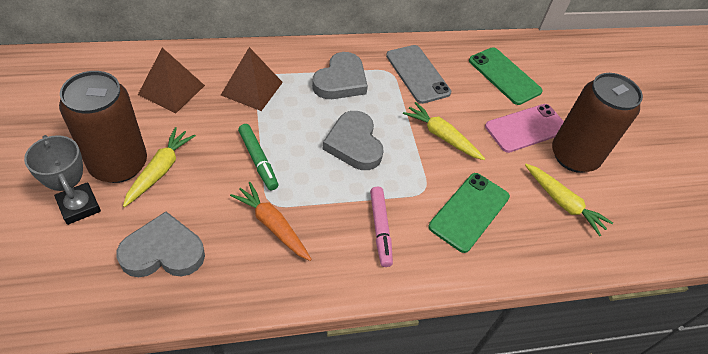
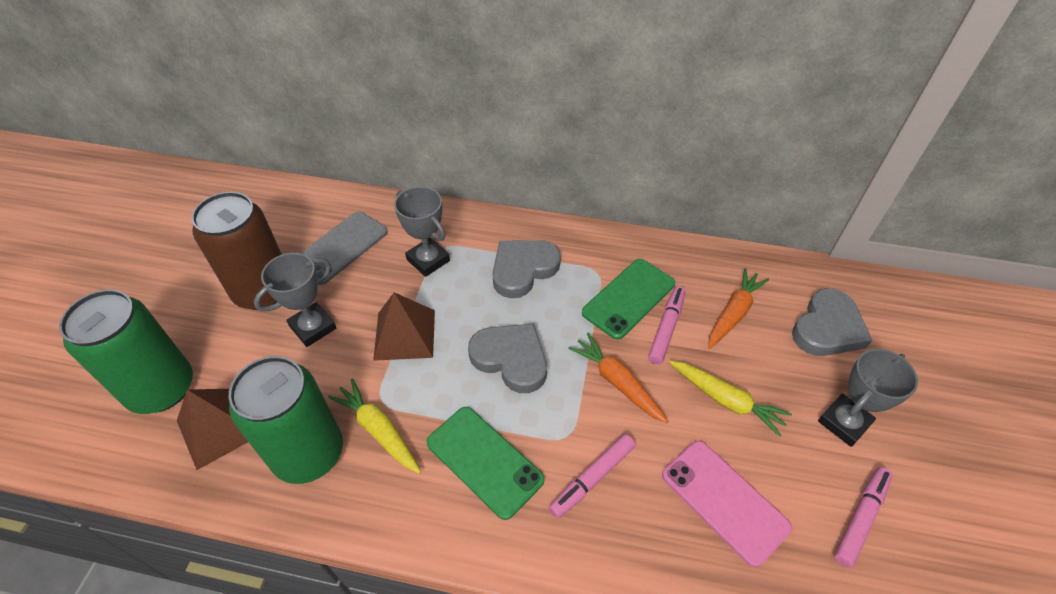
brown can: [59,71,147,183] [552,73,643,173] = 2 -> [191,192,282,310] = 1
green can: none = 0 -> [59,290,193,414] [228,356,343,484] = 2
green marker: [238,124,278,190] = 1 -> none = 0
grey trophy: [24,135,101,225] = 1 -> [254,253,336,347] [394,186,450,277] [818,349,918,447] = 3
orange carrot: [230,182,312,261] = 1 -> [568,333,669,423] [708,268,769,349] = 2
pink marker: [370,187,393,267] = 1 -> [549,434,635,518] [648,286,686,364] [834,467,892,568] = 3
yellow carrot: [123,127,196,207] [403,102,485,160] [525,164,613,236] = 3 -> [328,378,421,474] [669,360,792,437] = 2

